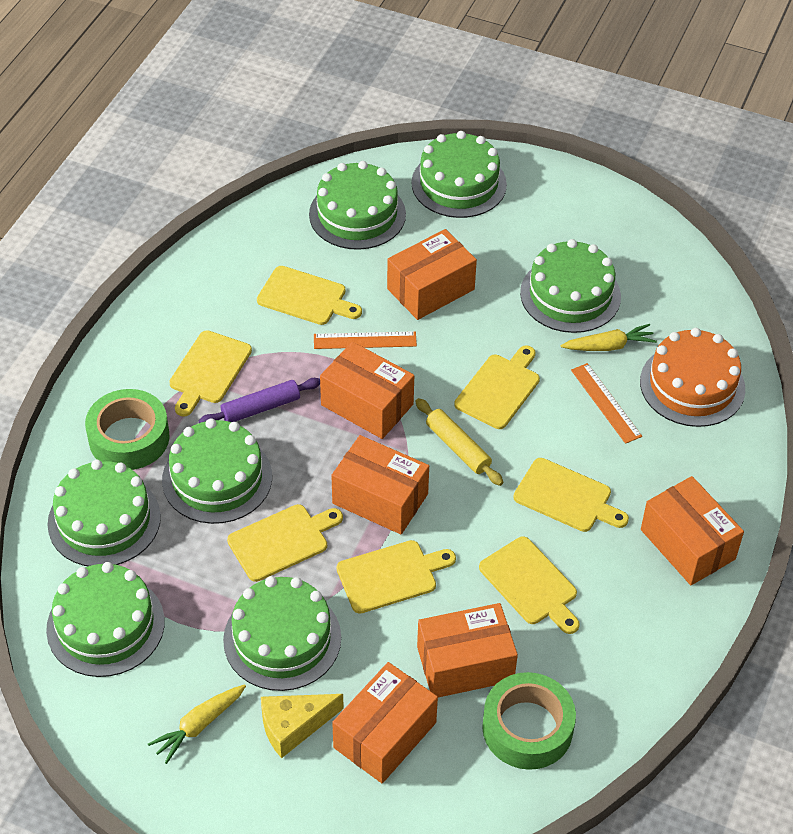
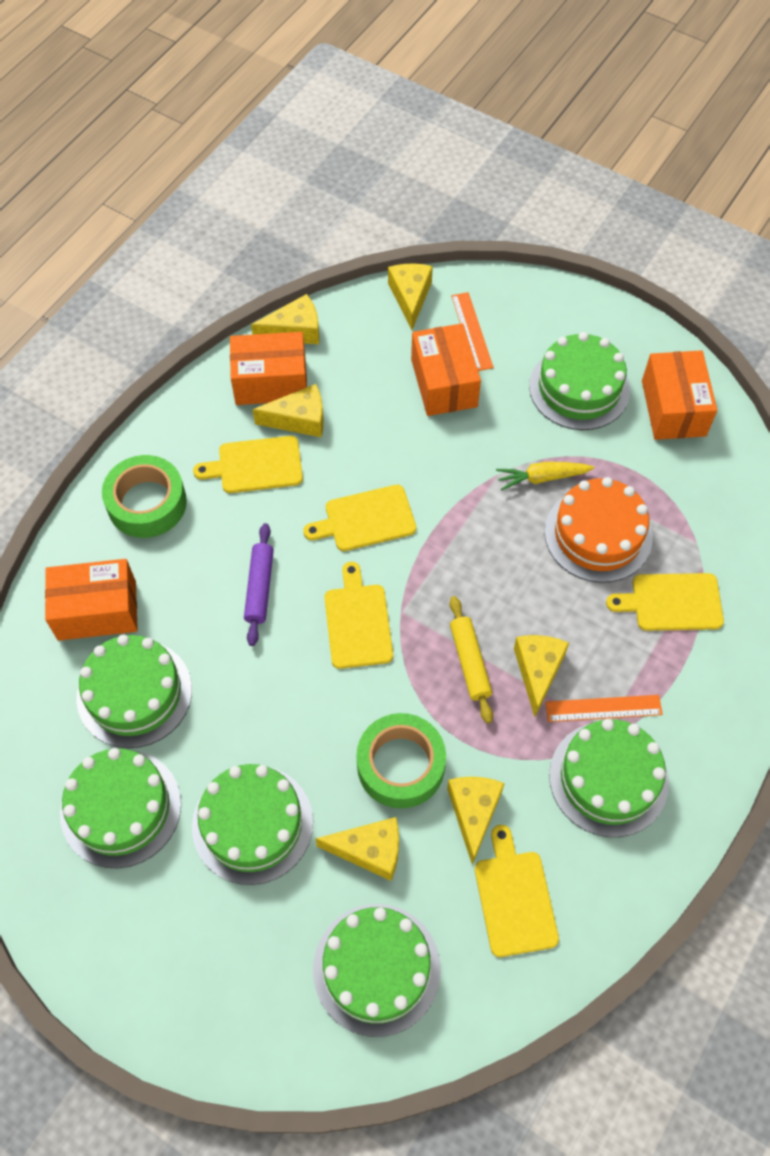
green cake: [46,562,165,677] [48,460,161,566] [162,419,272,524] [223,576,341,691] [309,161,406,250] [411,131,507,218] [520,239,621,333] = 7 -> [60,748,181,868] [76,635,192,748] [192,764,313,885] [313,904,441,1037] [529,332,630,430] [549,719,669,837] = 6
orange box: [320,342,414,439] [331,435,429,534] [332,662,438,784] [387,229,477,320] [417,603,518,698] [641,476,744,585] = 6 -> [45,559,138,641] [230,332,307,405] [411,323,481,416] [642,350,717,440] = 4
yellow carrot: [148,684,246,764] [561,324,657,351] = 2 -> [496,462,594,491] = 1
yellow cheese: [261,694,344,758] = 1 -> [251,294,319,344] [253,384,324,437] [315,817,399,881] [388,264,433,330] [447,777,505,865] [514,635,569,717] = 6
yellow cutting board: [169,330,252,417] [227,504,343,582] [257,266,362,325] [337,540,456,614] [454,346,540,429] [479,536,580,634] [513,458,629,532] = 7 -> [193,436,303,493] [303,485,416,551] [324,562,393,669] [475,825,559,957] [606,573,724,631] = 5

